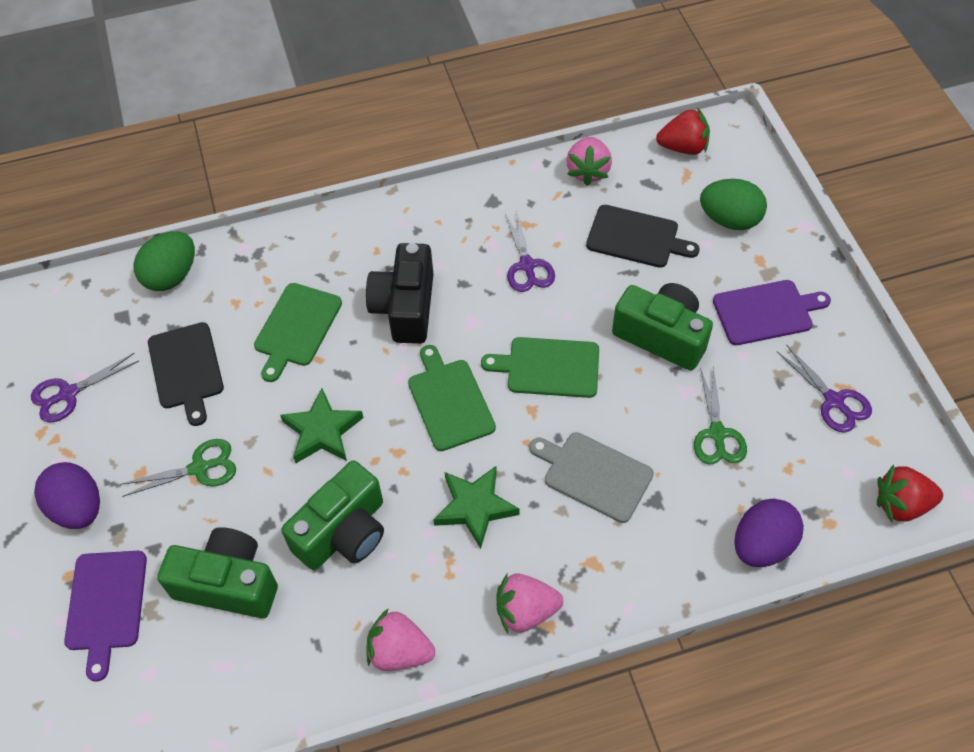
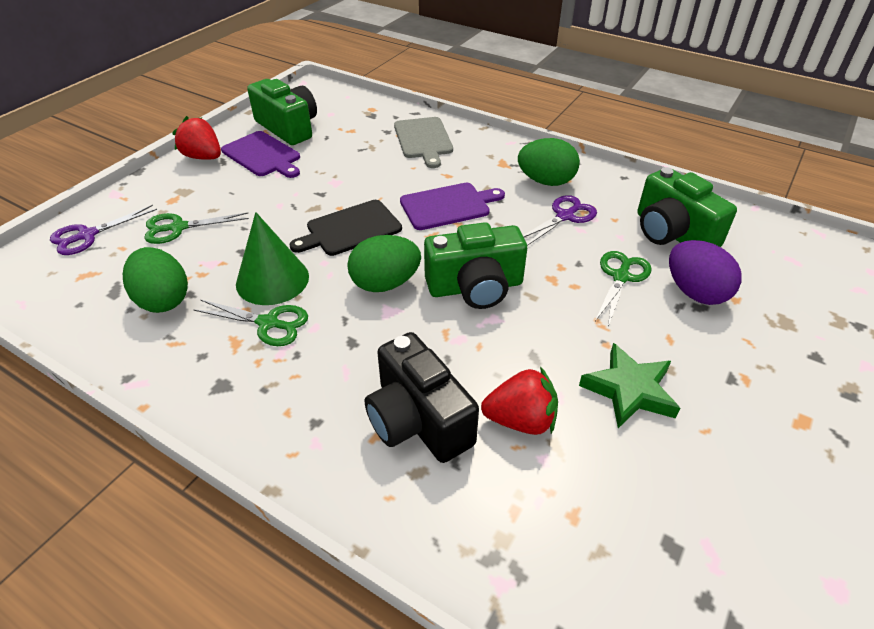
black cutting board: [148,322,224,426] [586,205,700,268] = 2 -> [289,200,402,256] = 1
green cone: none = 0 -> [236,212,309,305] = 1
green cutting board: [254,283,342,382] [408,345,496,451] [481,337,599,398] = 3 -> none = 0
green egg: [133,231,195,291] [700,179,767,230] = 2 -> [123,247,188,313] [347,235,421,292] [518,138,580,186] = 3
green scissors: [120,439,236,497] [694,367,747,464] = 2 -> [144,212,249,244] [193,299,308,346] [595,251,652,326] = 3
green star: [280,388,363,463] [433,466,519,549] = 2 -> [579,343,680,428] = 1
pink strawberry: [366,608,435,671] [497,573,563,633] [566,137,612,186] = 3 -> none = 0
purple egg: [34,462,100,529] [735,499,804,567] = 2 -> [669,240,742,305] = 1
purple scissors: [31,353,139,423] [505,210,555,292] [777,344,872,433] = 3 -> [50,205,157,255] [523,195,597,246] = 2

